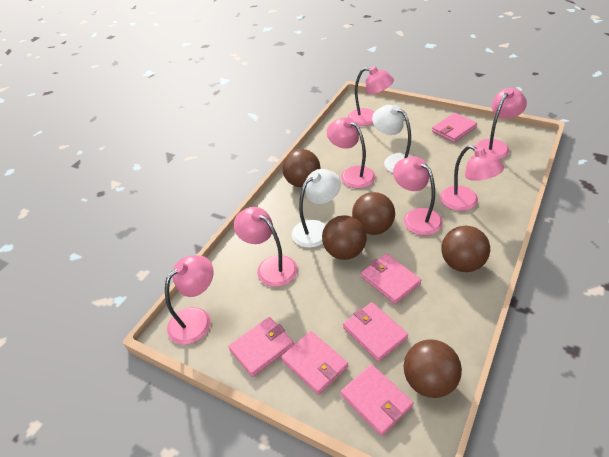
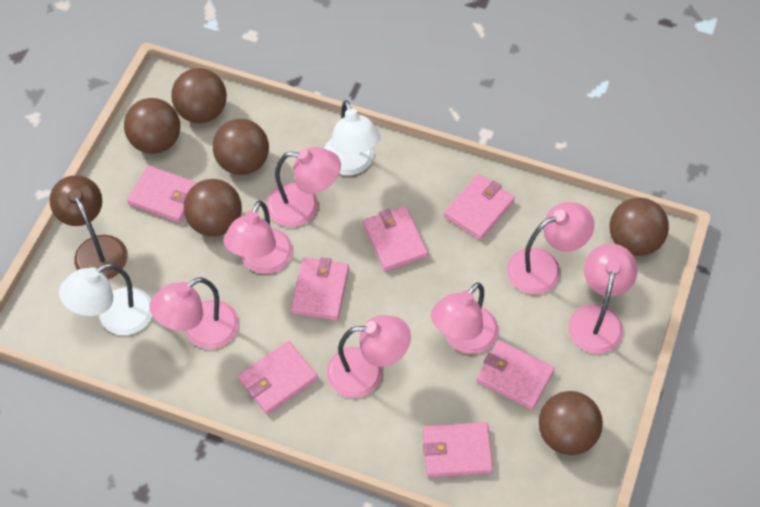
brown ball: [282,149,320,187] [322,215,367,260] [352,192,395,235] [404,339,462,398] [441,226,490,272] = 5 -> [124,98,180,154] [171,68,227,123] [184,179,242,237] [213,119,269,175] [539,391,603,455] [609,198,669,256] = 6
brown lamp: none = 0 -> [49,175,128,279] = 1
pink wallet: [228,317,294,377] [281,331,348,395] [340,364,413,436] [343,302,408,362] [361,254,421,304] [432,113,477,142] = 6 -> [127,165,198,223] [238,341,318,414] [291,257,349,321] [363,206,428,272] [423,422,493,477] [444,174,515,240] [476,340,555,410] = 7

